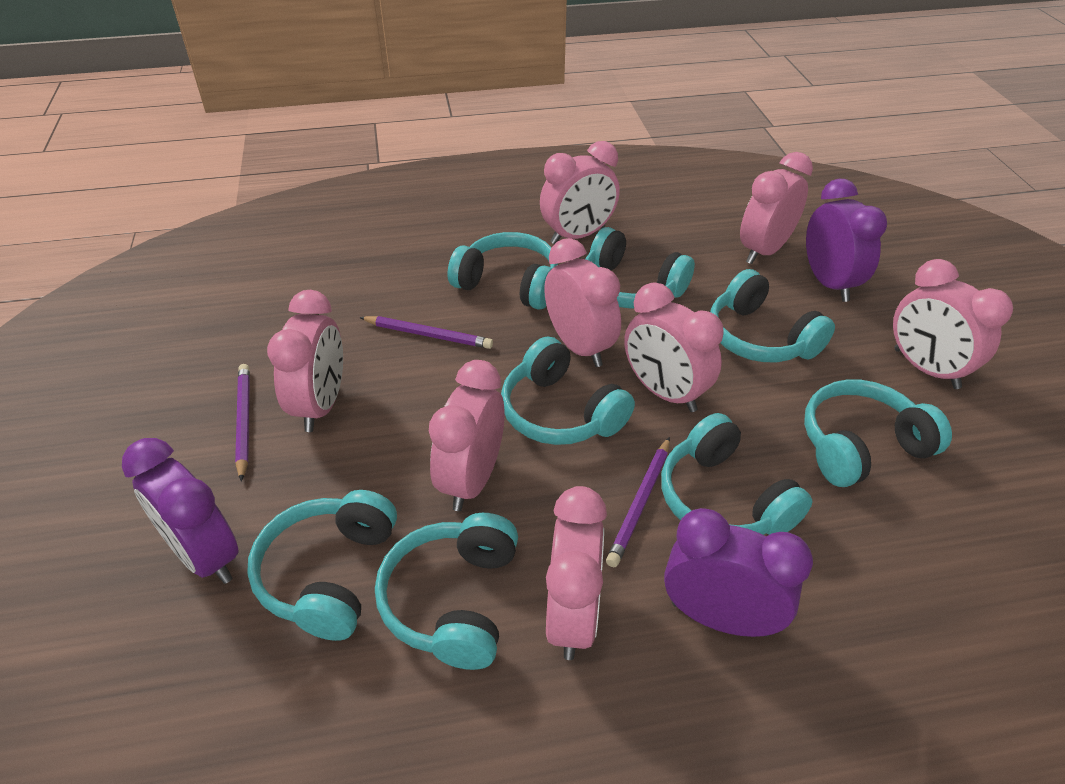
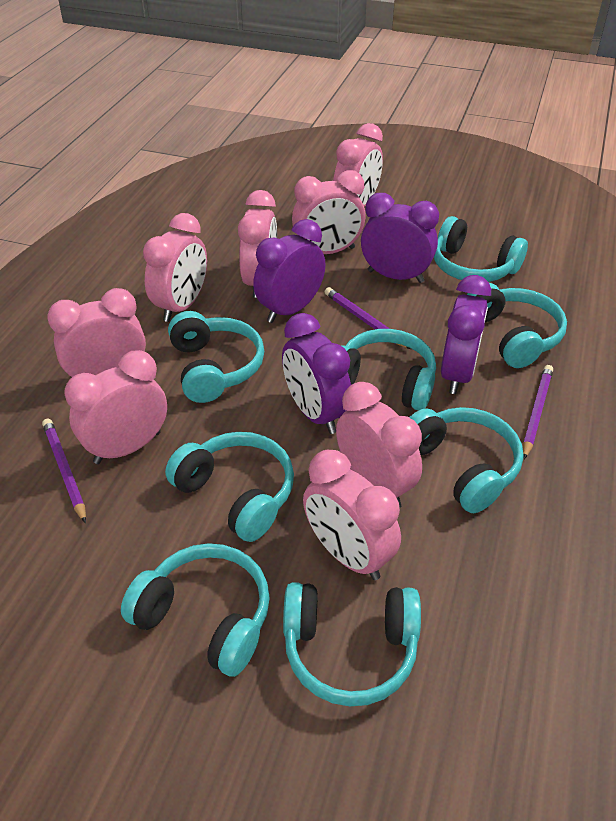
purple clock: [122,438,239,584] [664,508,813,637] [806,179,887,302] = 3 -> [253,219,326,323] [282,313,351,434] [361,193,439,283] [441,275,491,394] = 4

